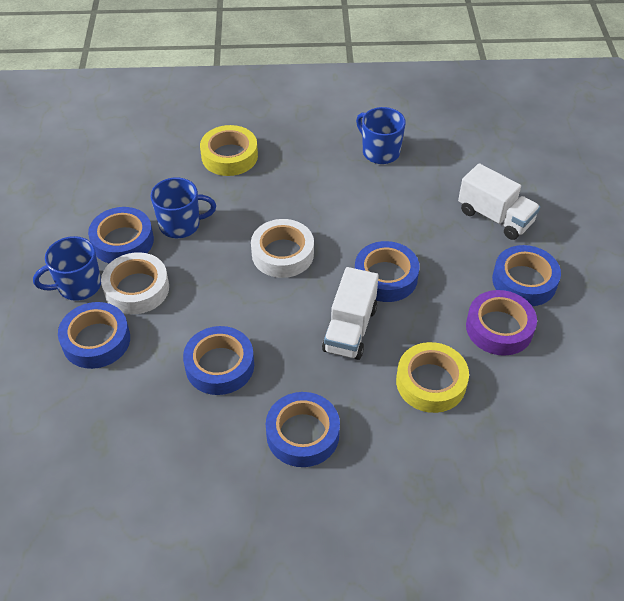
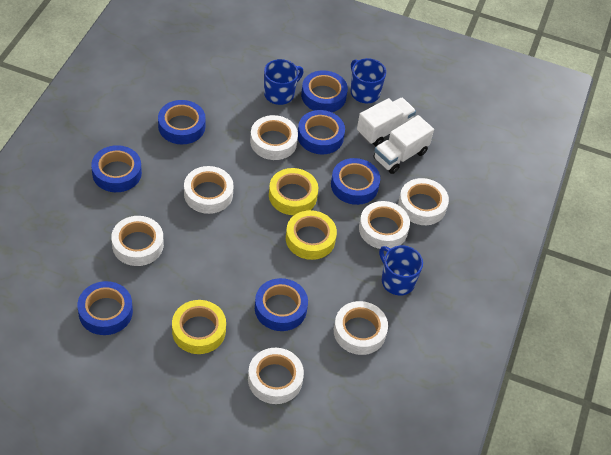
blue tape: [58,302,130,369] [88,207,154,263] [183,326,254,395] [266,392,340,467] [355,241,420,302] [492,245,561,306] = 6 -> [77,281,133,335] [91,145,142,192] [158,100,206,145] [255,278,308,331] [298,110,345,154] [301,70,348,112] [331,158,380,205] = 7
purple tape: [466,290,537,356] = 1 -> none = 0
white tape: [101,252,169,314] [251,219,314,278] = 2 -> [111,216,164,266] [184,166,234,214] [248,348,304,404] [250,115,298,160] [334,301,388,355] [359,201,410,249] [398,178,449,225] = 7
yellow tape: [200,125,258,176] [396,342,469,413] = 2 -> [172,300,226,354] [269,168,318,215] [286,210,337,260] = 3

